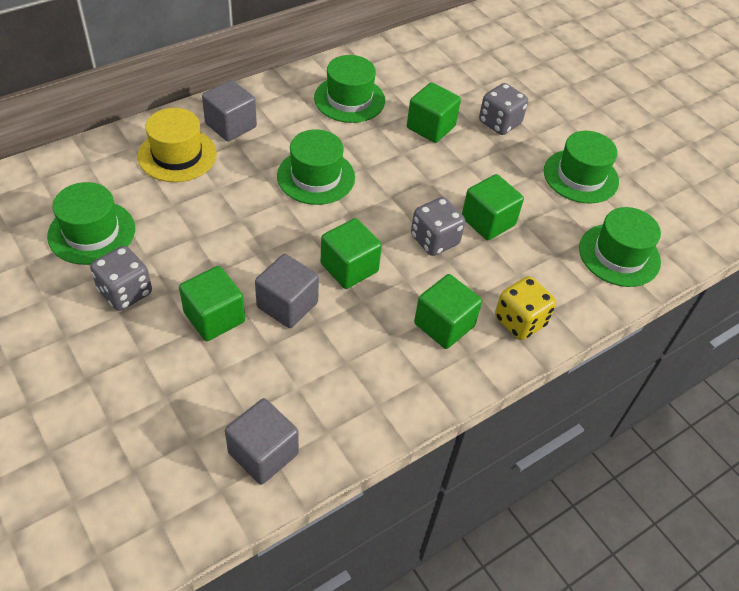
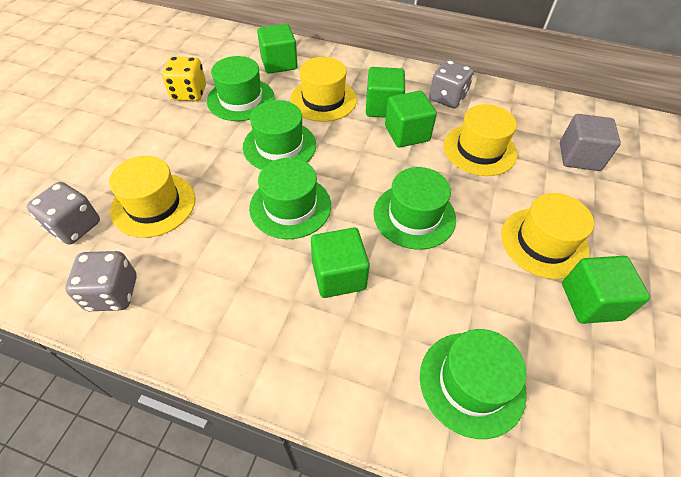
grey cube: [202,80,257,141] [225,398,299,485] [255,254,319,328] = 3 -> [560,114,621,171] = 1
yellow hat: [138,108,217,182] = 1 -> [109,156,195,238] [290,57,357,122] [444,104,517,176] [501,193,594,279] = 4

